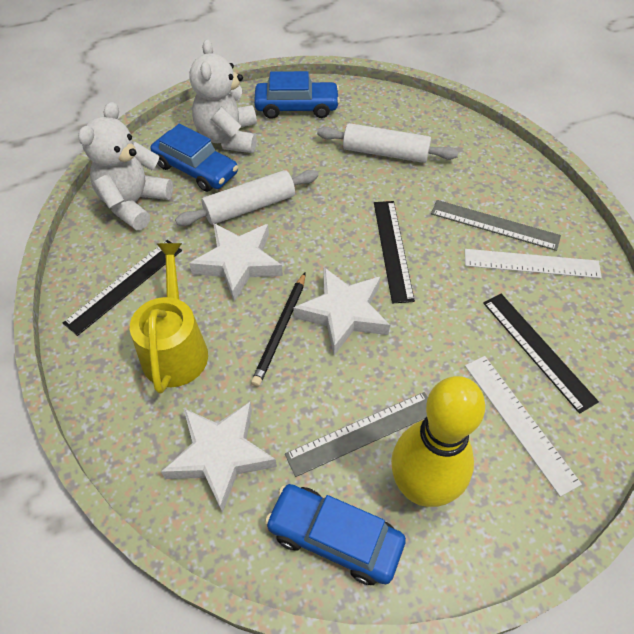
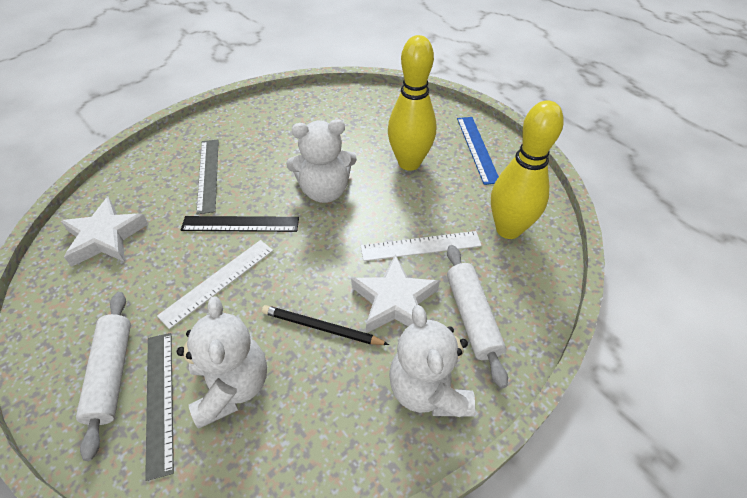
black ruler: [63,240,182,336] [374,201,415,303] [483,294,599,414] = 3 -> [181,216,299,232] = 1
blue car: [151,124,238,192] [254,71,340,119] [265,484,406,585] = 3 -> none = 0
blue ruler: none = 0 -> [457,117,499,185] = 1
white star: [161,402,277,513] [189,223,283,301] [293,267,390,355] = 3 -> [61,197,148,267] [351,254,440,333] = 2
white teddy bear: [78,102,173,230] [189,39,257,153] = 2 -> [177,296,267,429] [286,119,357,203] [389,305,475,417] = 3
yellow bowling pin: [391,376,485,507] = 1 -> [388,35,436,171] [491,100,564,239] = 2
yellow watering can: [130,243,208,394] = 1 -> none = 0

